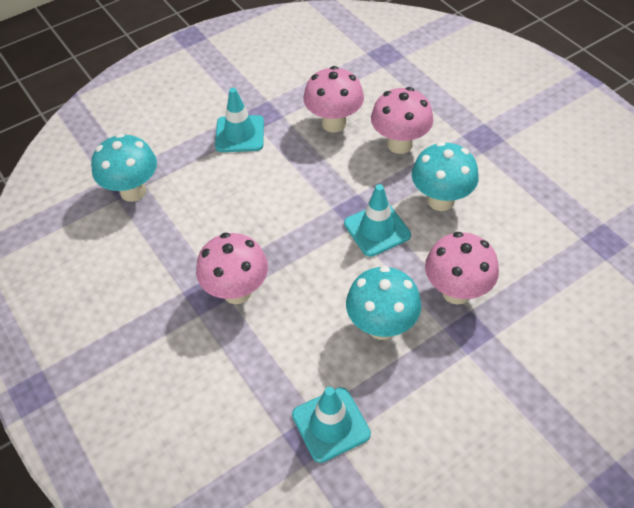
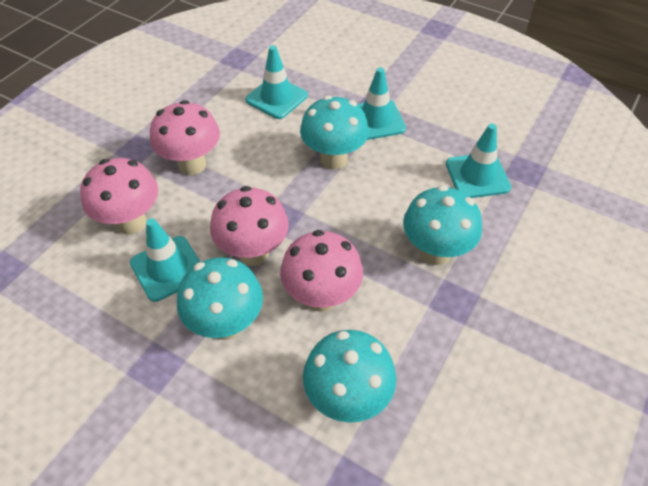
turquoise mushroom: [91,133,157,202] [346,266,421,340] [412,142,479,211] = 3 -> [177,257,263,340] [300,96,369,169] [303,330,396,423] [403,185,482,265] = 4
turquoise traffic cone: [215,88,264,152] [292,387,371,463] [344,184,411,257] = 3 -> [130,218,200,302] [245,45,308,119] [357,67,406,140] [446,124,511,198] = 4

